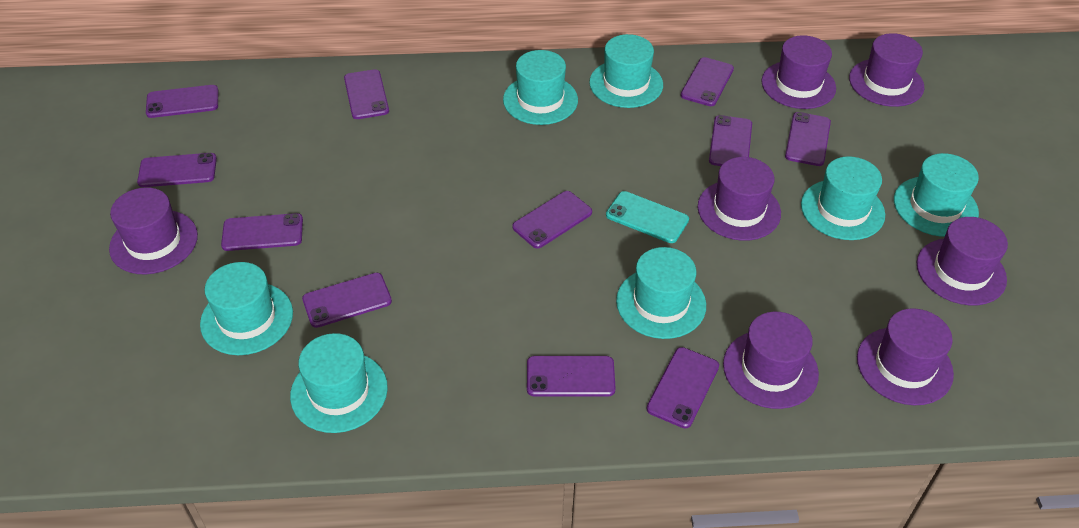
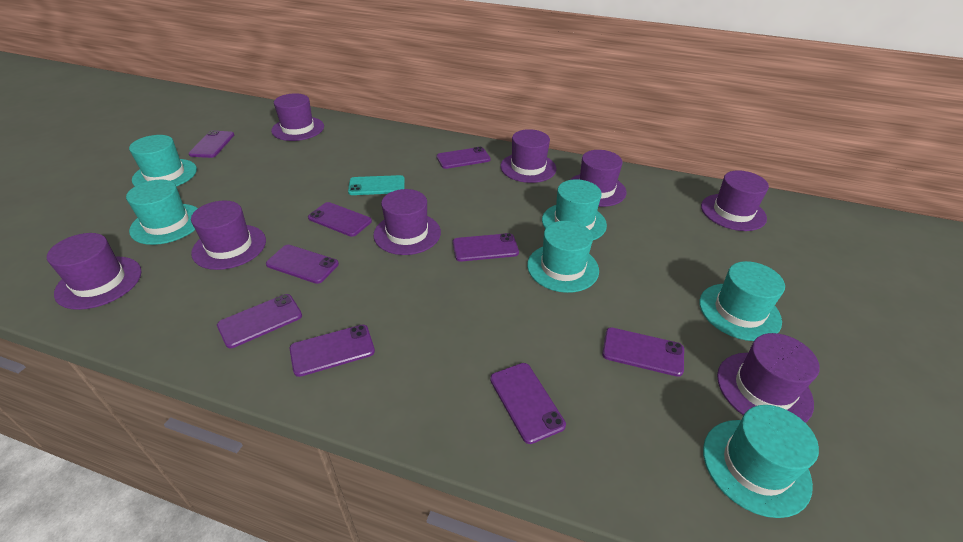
purple hat: [109,187,198,274] [698,157,781,241] [723,312,819,409] [761,35,836,109] [849,33,924,107] [857,308,954,405] [917,217,1008,305] = 7 -> [47,233,142,310] [191,201,266,270] [271,93,324,141] [373,189,441,255] [500,129,557,183] [570,150,626,207] [701,170,769,231] [717,333,820,423] = 8
purple phone: [137,153,217,187] [146,85,218,118] [221,213,303,251] [302,273,392,328] [344,69,389,119] [512,191,592,249] [527,356,616,397] [646,347,719,428] [681,57,734,106] [709,115,752,166] [785,112,831,166] = 11 -> [188,130,234,158] [217,294,302,348] [266,245,339,284] [290,325,375,377] [308,202,372,237] [436,147,491,169] [453,233,519,262] [490,363,566,444] [602,327,684,377] = 9
turquoise hat: [200,262,293,355] [290,333,388,433] [503,50,578,125] [589,34,663,108] [616,247,706,339] [801,156,885,240] [894,153,979,237] = 7 -> [126,180,198,245] [129,135,197,186] [527,221,599,293] [542,179,607,240] [699,261,785,341] [703,405,819,518] = 6

